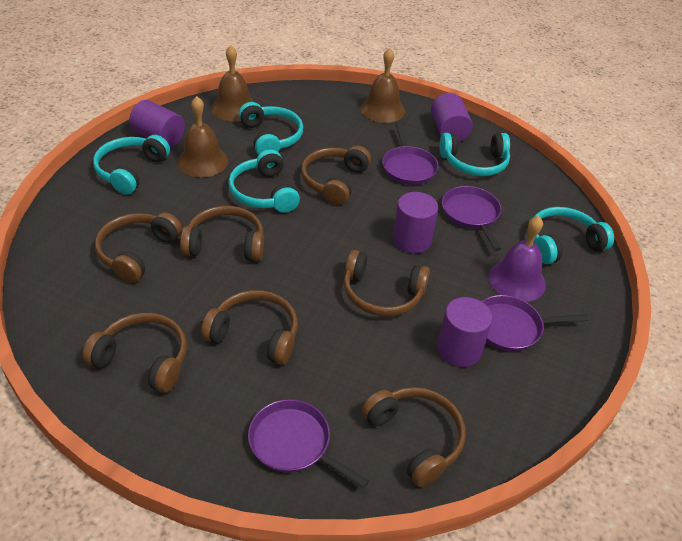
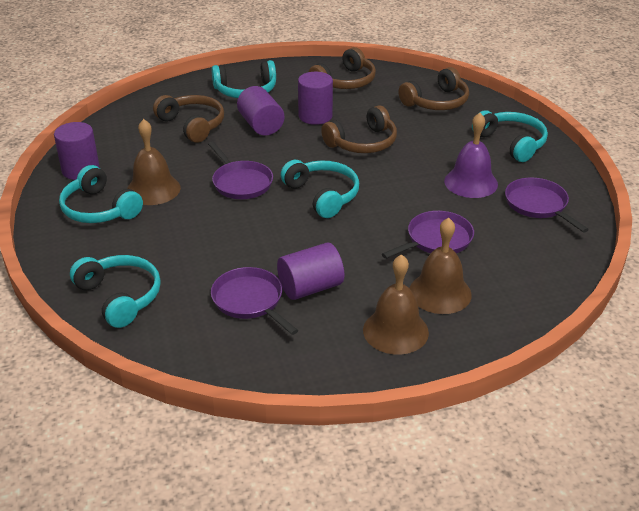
brown headphones: [82,313,187,393] [95,212,182,283] [180,206,264,262] [201,290,298,365] [301,146,371,205] [344,250,430,317] [362,387,466,487] = 7 -> [153,95,224,143] [309,47,376,89] [321,105,397,153] [398,67,469,110] = 4

